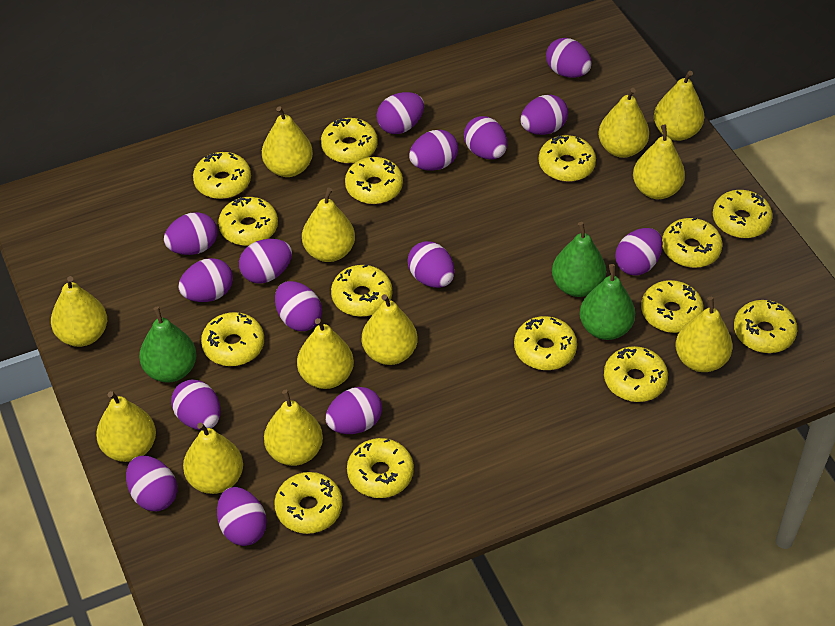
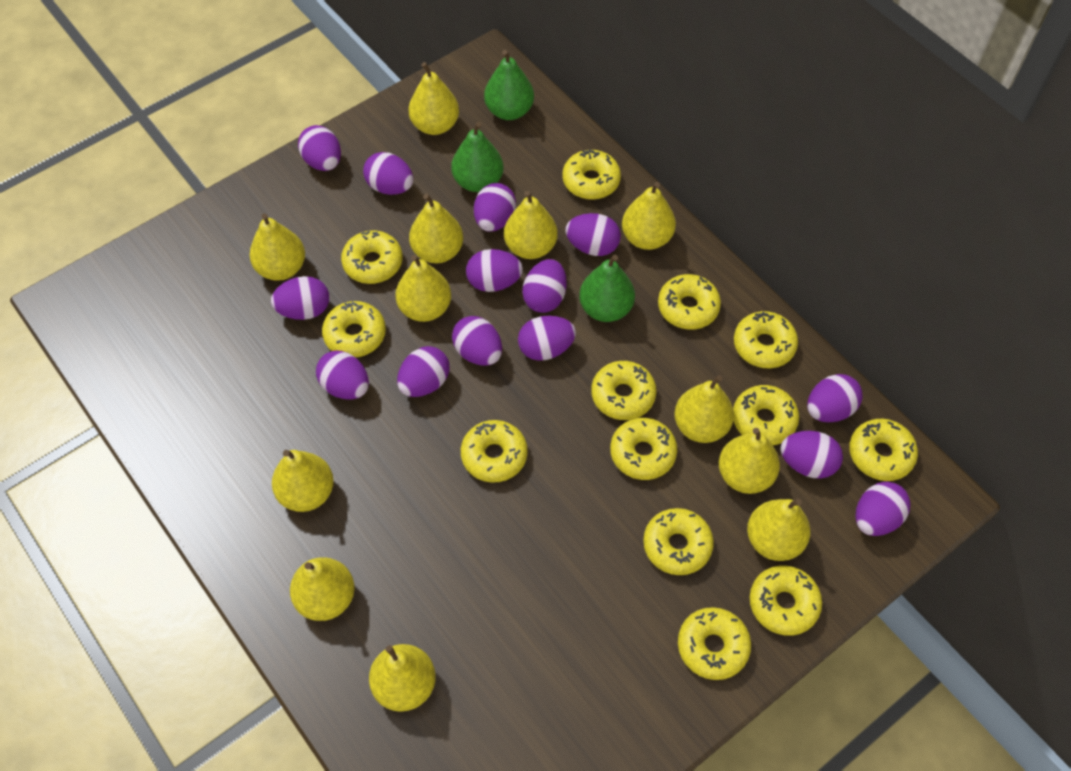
purple egg: [126,456,177,511] [164,212,217,255] [171,379,221,430] [178,258,233,302] [217,487,267,546] [239,239,292,283] [275,281,322,331] [326,387,382,434] [376,92,424,134] [407,241,455,288] [409,130,458,171] [464,116,507,159] [520,95,568,135] [546,38,592,78] [615,228,663,276] = 15 -> [271,276,329,320] [298,125,341,171] [316,351,369,400] [363,152,413,195] [397,346,449,397] [452,316,502,366] [466,249,523,292] [474,183,516,232] [518,316,576,361] [522,259,567,313] [565,213,621,256] [780,431,843,479] [807,374,862,422] [855,482,911,536] = 14
yellow donut: [193,152,251,199] [201,312,264,366] [218,197,278,246] [274,472,342,534] [321,118,378,163] [331,264,392,317] [345,157,403,204] [347,438,414,498] [514,316,577,370] [539,135,596,182] [604,346,668,402] [641,280,704,333] [662,217,723,268] [713,190,773,238] [734,300,797,353] = 15 -> [322,301,386,357] [341,230,403,284] [461,420,528,483] [562,149,621,200] [591,361,657,420] [610,418,677,480] [643,508,714,575] [658,274,721,330] [678,607,751,680] [733,385,799,445] [734,311,798,368] [750,566,822,636] [849,419,918,481] = 13

